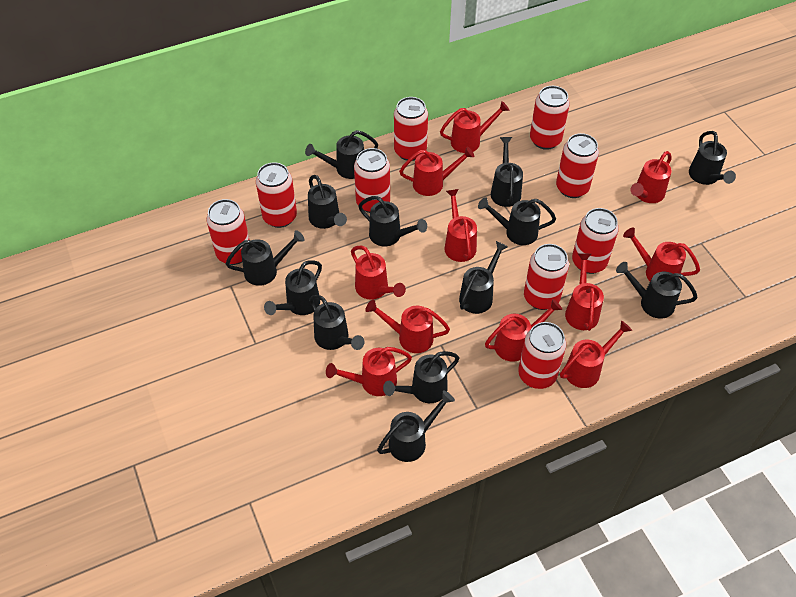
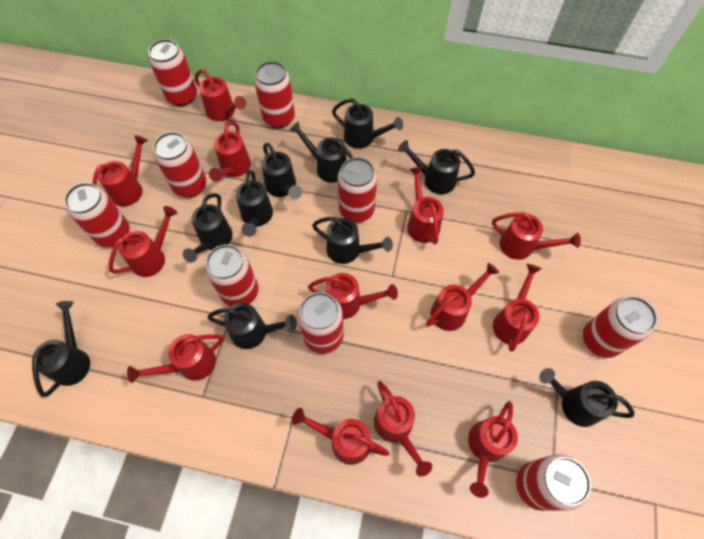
black watering can: [225,230,305,286] [264,260,322,315] [305,130,378,179] [308,175,347,229] [309,295,364,350] [358,196,427,246] [377,390,455,462] [383,351,460,403] [459,241,508,314] [478,197,556,245] [491,137,523,207] [616,262,698,319] [689,131,736,185] = 13 -> [32,301,90,397] [183,193,233,262] [207,303,297,349] [236,170,273,237] [261,143,302,199] [289,121,353,183] [312,217,393,264] [332,98,403,149] [398,140,475,194] [539,368,634,427] = 10
red watering can: [326,347,412,396] [351,246,406,300] [365,299,450,353] [399,147,474,196] [440,101,510,153] [445,189,477,262] [485,299,562,362] [560,320,632,388] [565,253,604,331] [623,227,700,281] [630,151,672,203] = 11 -> [92,135,148,206] [109,206,177,277] [127,334,224,383] [195,69,246,121] [209,121,251,182] [292,408,390,465] [308,273,398,319] [374,381,432,477] [407,167,444,244] [426,262,499,331] [468,401,518,498] [492,212,581,260] [493,264,542,352] = 13

